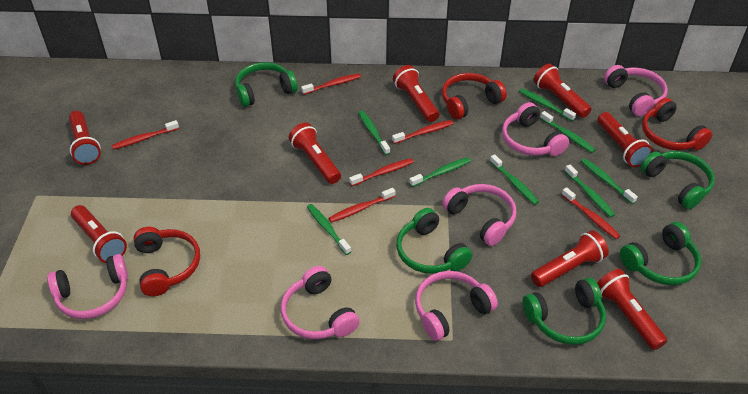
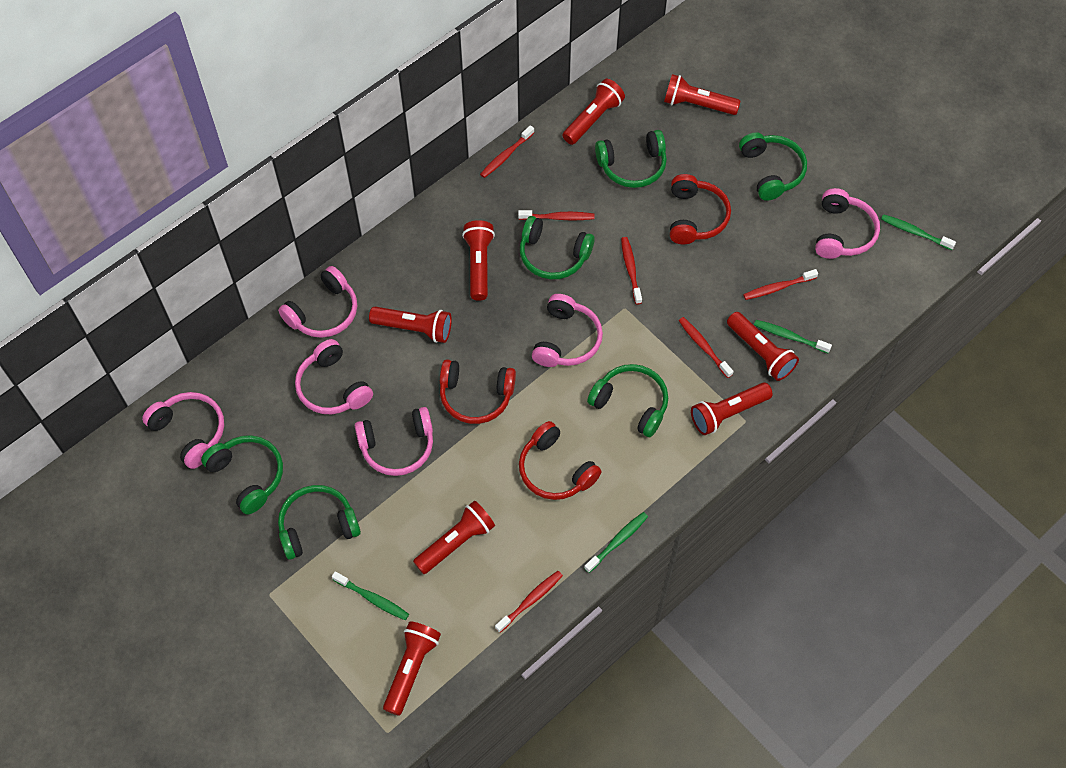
green headphones: [235,62,298,107] [396,208,472,274] [522,278,606,345] [620,222,701,285] [640,151,715,209] = 5 -> [201,435,283,515] [278,485,361,560] [520,216,595,279] [587,364,668,437] [595,130,667,188] [739,132,807,201] = 6
green toothbrush: [307,204,351,255] [358,111,390,155] [409,157,471,187] [490,154,539,205] [519,88,576,121] [540,111,595,153] [565,165,615,218] [581,158,638,204] = 8 -> [332,571,409,620] [584,512,648,573] [754,320,832,353] [881,214,956,250] = 4

